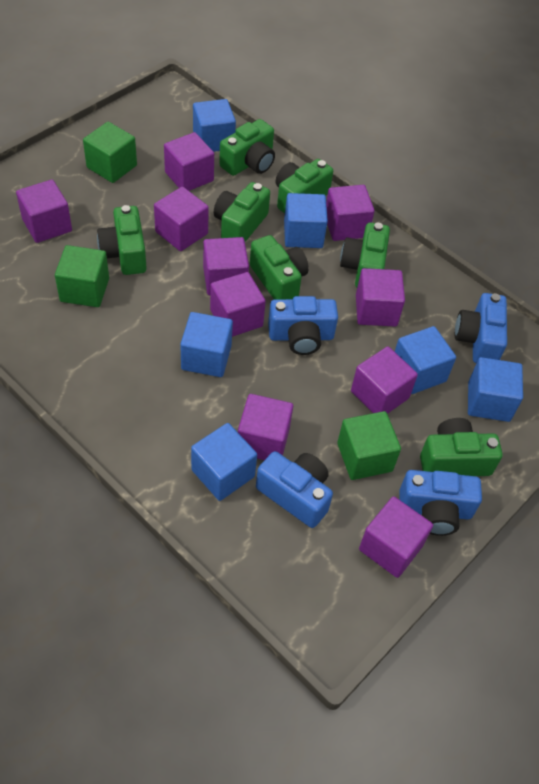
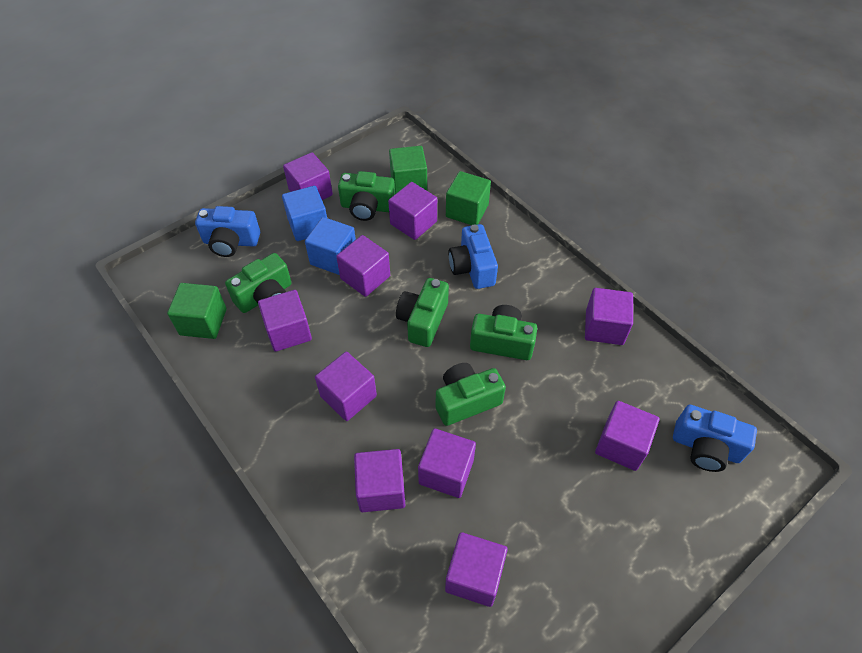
blue camera: [256,451,333,528] [268,296,338,355] [399,470,482,536] [455,293,507,363] = 4 -> [195,206,260,257] [448,224,498,289] [673,405,757,472] = 3
blue cube: [180,312,233,377] [191,423,257,501] [193,99,236,152] [284,193,328,248] [395,326,456,394] [468,357,523,422] = 6 -> [282,186,327,241] [305,217,356,275] = 2
green camera: [97,205,146,275] [214,182,270,242] [219,119,275,176] [250,235,309,300] [276,159,333,213] [340,222,390,288] [420,418,502,476] = 7 -> [225,253,292,313] [338,171,395,221] [396,278,449,347] [436,363,506,426] [470,305,537,360] = 5

